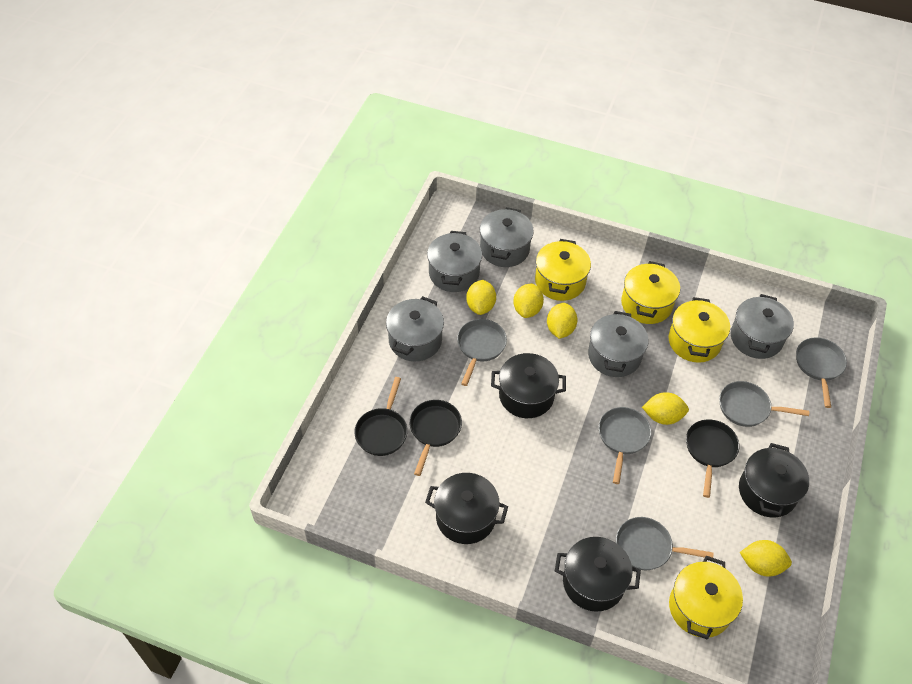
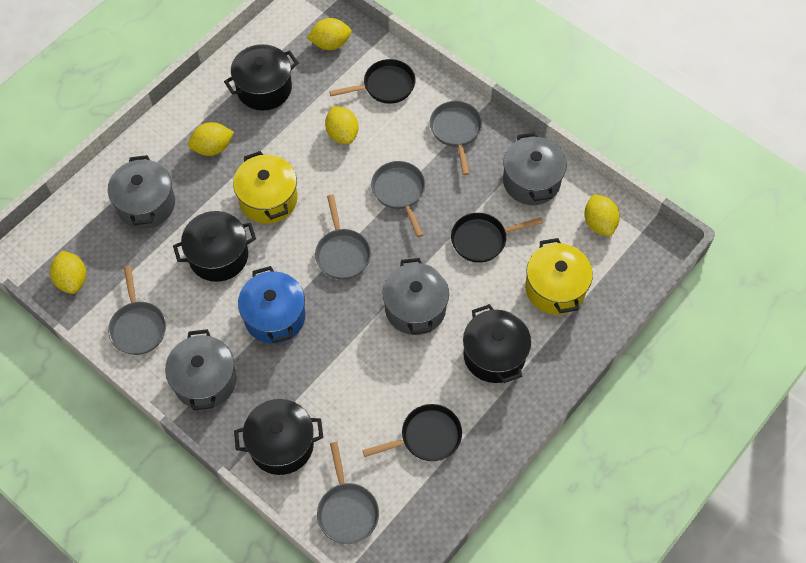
blue pot: none = 0 -> [238,266,305,344] = 1
grey pot: [386,296,444,362] [427,231,482,292] [480,207,534,267] [588,311,648,377] [731,294,794,359] = 5 -> [108,155,175,229] [165,329,236,411] [383,258,449,335] [503,133,567,205] = 4
yellow pot: [535,239,591,301] [621,261,680,324] [669,297,730,363] [669,556,743,639] = 4 -> [233,151,298,224] [525,238,593,315] = 2

